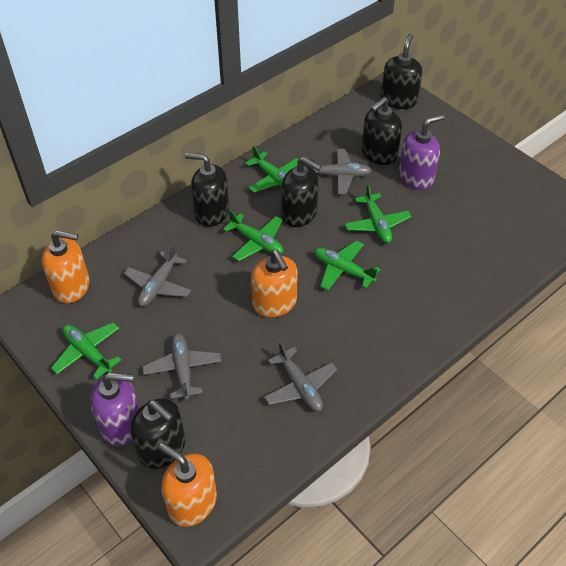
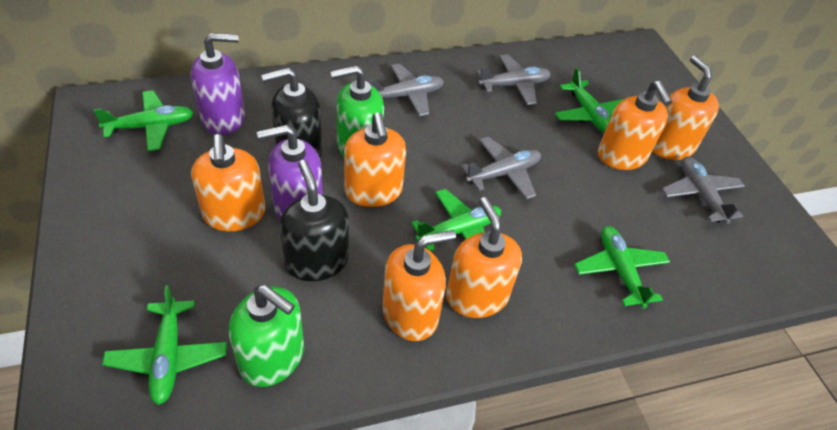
black soap dispenser: [130,399,186,469] [185,153,229,227] [281,157,321,227] [361,97,402,165] [381,34,422,109] = 5 -> [261,68,322,158] [280,160,349,281] = 2
green soap dispenser: none = 0 -> [229,285,304,387] [330,65,384,157] = 2
orange soap dispenser: [42,230,90,303] [158,443,217,527] [251,250,298,317] = 3 -> [191,134,265,231] [344,112,406,207] [382,230,456,341] [446,197,522,318] [598,81,672,170] [652,55,719,160] = 6

